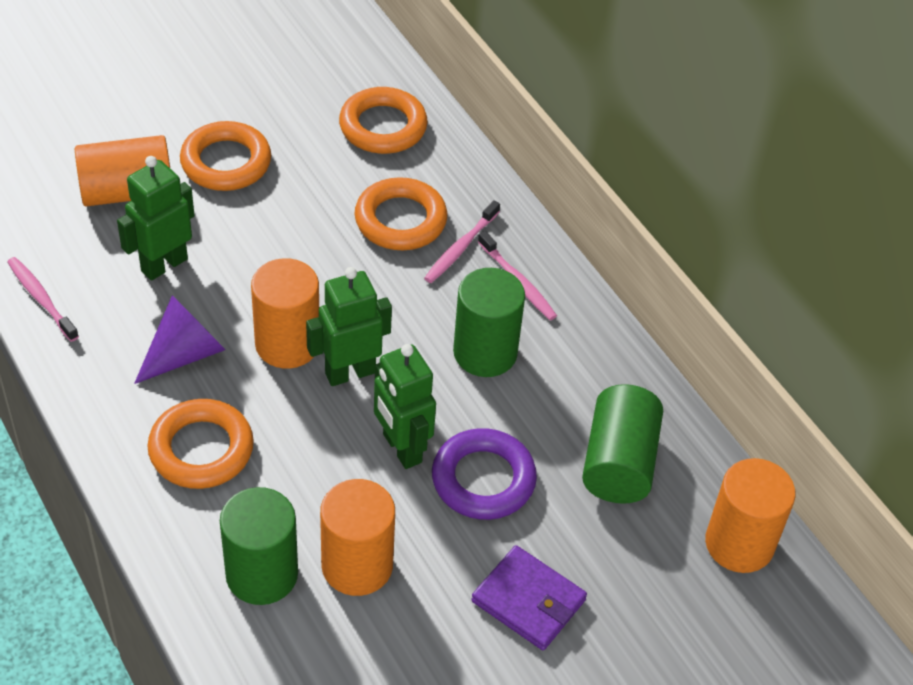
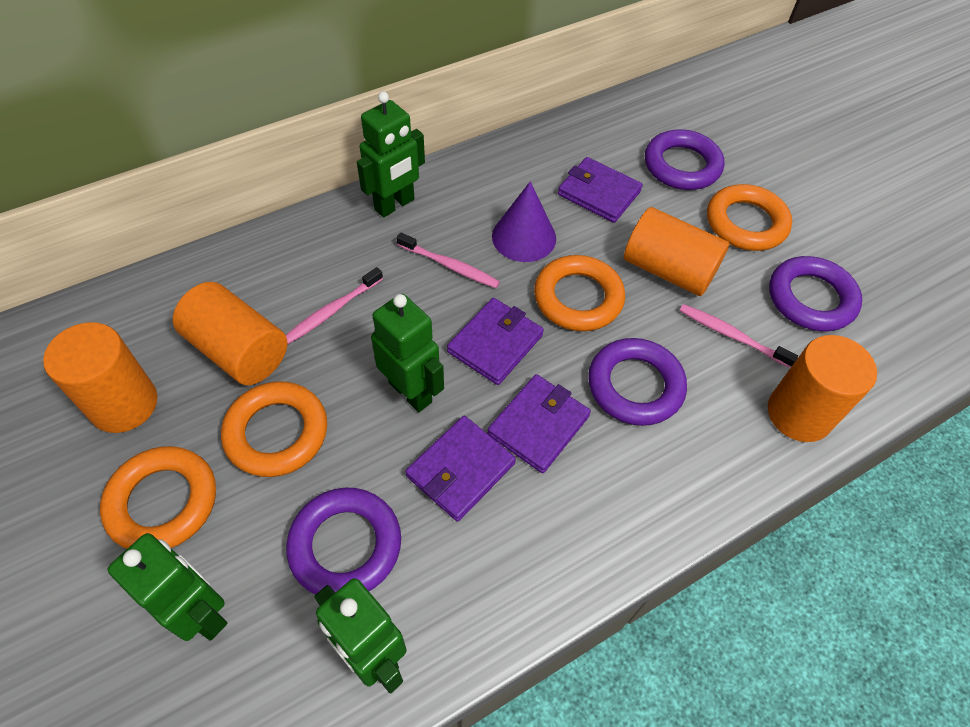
green cylinder: [220,487,298,605] [453,268,525,377] [582,384,663,504] = 3 -> none = 0
green robot: [117,156,195,280] [306,267,392,386] [374,344,436,469] = 3 -> [107,533,227,641] [314,578,407,693] [357,92,425,217] [371,294,444,412] = 4
purple ring: [432,428,537,520] = 1 -> [286,488,401,595] [588,338,687,426] [645,129,724,190] [769,256,862,331] = 4
purple wallet: [471,545,587,650] = 1 -> [405,416,516,522] [447,298,544,385] [487,374,591,473] [558,157,643,223] = 4

